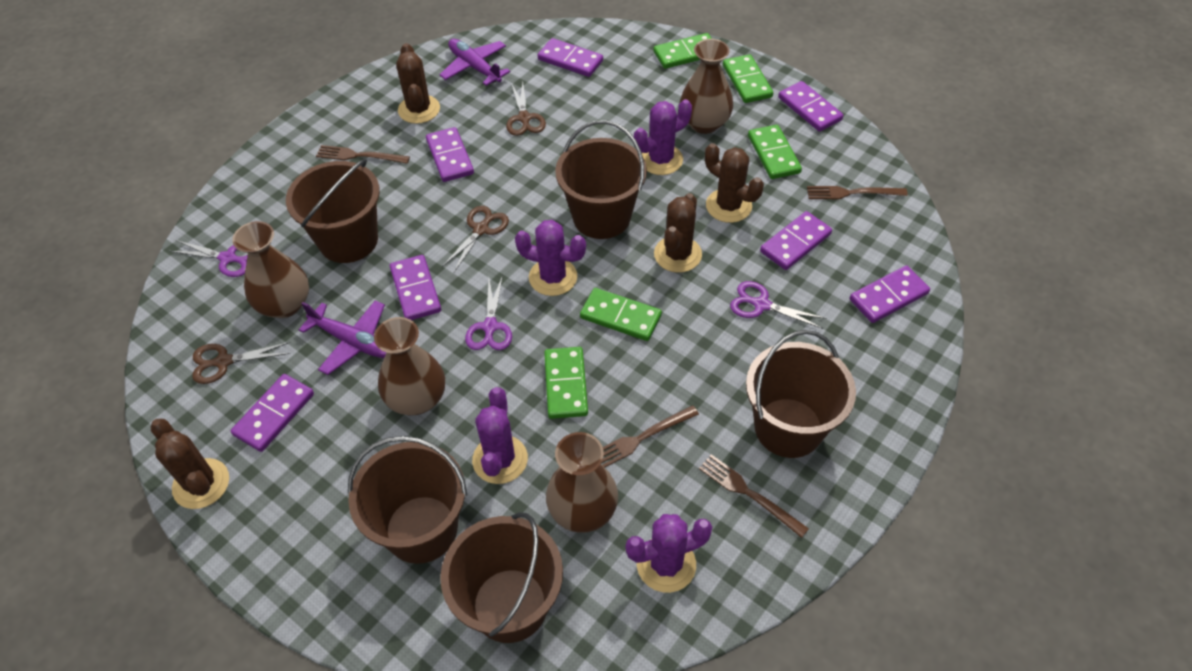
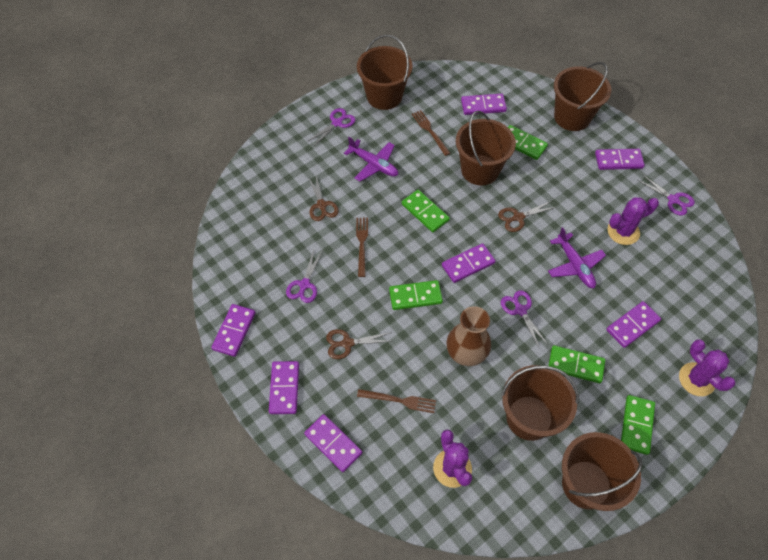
brown cactus: [150,419,229,509] [396,43,440,124] [654,193,702,273] [705,143,764,223] = 4 -> none = 0
brown fork: [316,145,410,164] [601,405,699,467] [699,454,809,538] [807,186,908,199] = 4 -> [356,218,368,277] [357,389,436,413] [412,110,450,156] = 3
brown vase: [232,221,309,318] [374,317,445,415] [546,432,618,533] [679,39,733,134] = 4 -> [447,306,491,366] = 1
purple cactus: [472,387,528,484] [515,220,586,296] [626,514,712,593] [634,99,692,175] = 4 -> [433,430,472,488] [608,197,659,245] [679,339,735,396] = 3
purple scissors: [170,240,248,277] [465,275,512,350] [730,281,826,329] = 3 -> [286,249,323,303] [307,108,355,147] [501,291,548,349] [637,174,695,215] = 4

